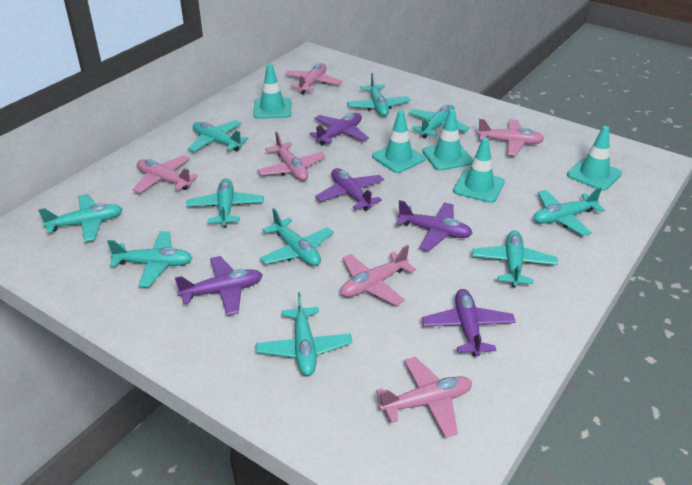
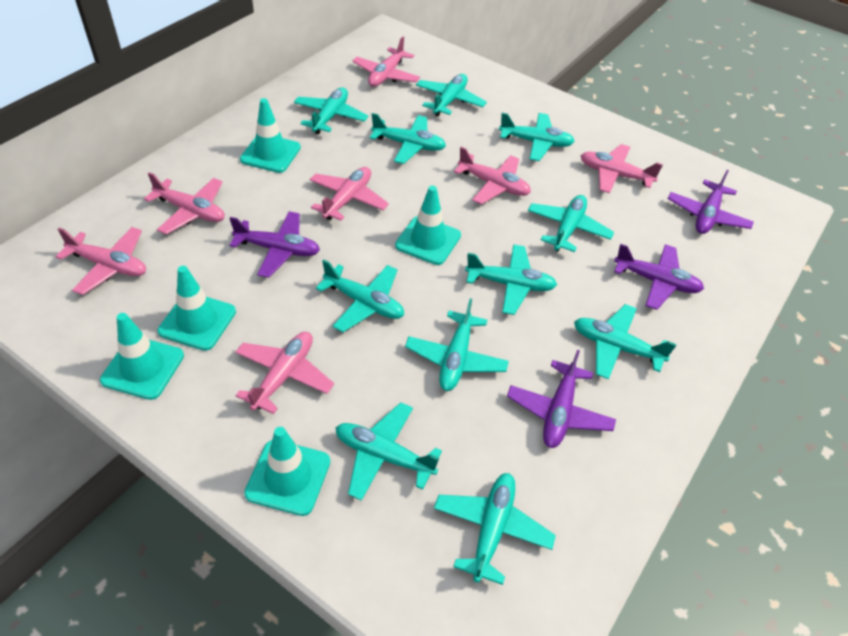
pink plane: [133,155,198,193] [257,131,326,181] [285,63,342,95] [341,245,416,306] [376,357,472,438] [477,119,544,156] = 6 -> [56,227,146,295] [144,172,225,235] [235,332,334,414] [309,167,389,221] [352,36,420,87] [454,147,531,205] [581,144,663,193] = 7
purple plane: [175,256,262,315] [309,113,369,146] [315,168,384,211] [396,200,473,251] [422,289,516,357] = 5 -> [229,211,320,278] [507,350,616,448] [614,244,704,310] [667,170,754,234] = 4
turquoise plane: [38,194,122,242] [107,231,192,287] [186,179,264,227] [188,120,248,152] [256,292,352,376] [260,208,334,266] [347,73,410,116] [408,105,470,139] [472,231,558,287] [534,187,605,236] = 10 -> [294,87,368,134] [316,260,404,332] [336,402,442,501] [370,113,446,164] [405,298,509,391] [416,74,487,117] [434,473,556,585] [465,244,557,315] [499,113,575,161] [528,195,614,252] [574,304,677,379] = 11

